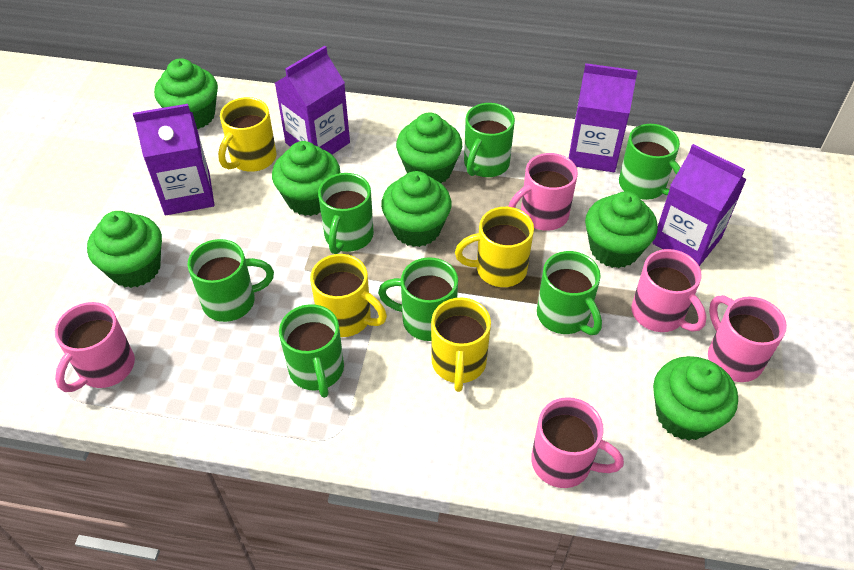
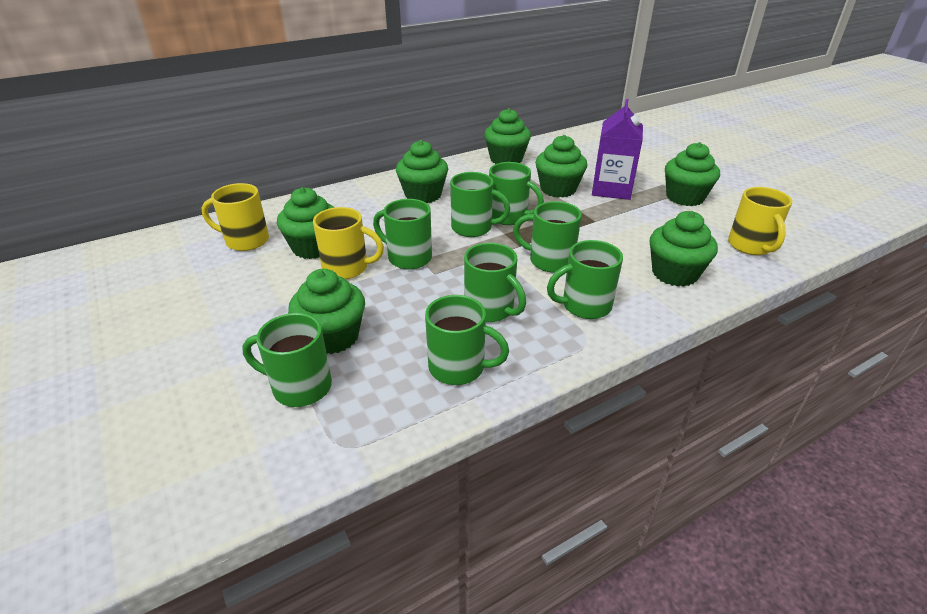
green mug: [188,239,274,322] [279,304,344,398] [318,173,374,254] [378,257,458,341] [464,103,515,177] [537,251,602,335] [619,124,680,200] = 7 -> [242,313,332,407] [373,199,432,270] [425,295,509,385] [450,172,510,237] [464,243,526,322] [489,162,544,225] [513,201,582,273] [547,240,623,319] = 8
pink mug: [55,302,135,392] [508,153,578,231] [531,397,624,488] [632,249,707,332] [708,295,787,382] = 5 -> none = 0
purple carton: [133,104,214,215] [275,46,350,154] [569,63,638,172] [652,144,747,266] = 4 -> [592,99,643,200] = 1
yellow mug: [218,97,277,172] [310,254,387,337] [431,298,491,392] [455,207,534,287] = 4 -> [202,183,269,251] [313,207,384,279] [728,187,792,255] = 3

